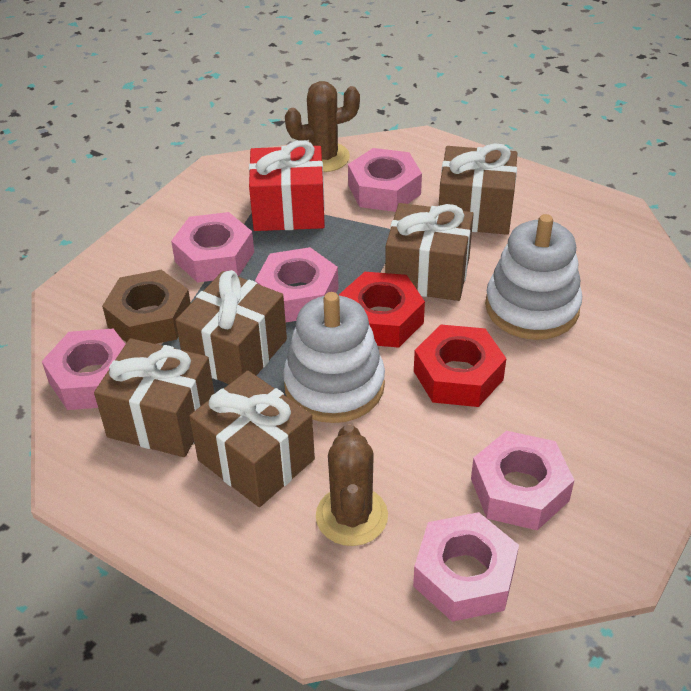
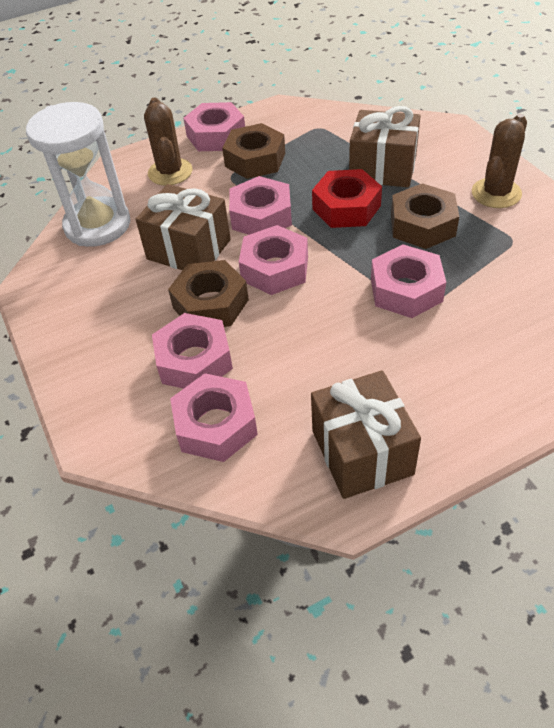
brown gift: [94,338,214,457] [175,270,287,384] [189,370,315,507] [385,203,474,301] [439,143,517,235] = 5 -> [136,184,231,270] [311,370,421,499] [349,106,420,187] = 3
brown nut: [102,270,191,344] = 1 -> [168,260,249,327] [222,123,285,179] [391,183,459,249] = 3
red gift: [249,140,325,231] = 1 -> none = 0
red nut: [339,272,425,348] [414,325,507,407] = 2 -> [312,169,382,228] = 1
white hourglass: none = 0 -> [26,102,130,247] = 1
white stacking toy: [283,292,385,423] [485,214,582,340] = 2 -> none = 0

